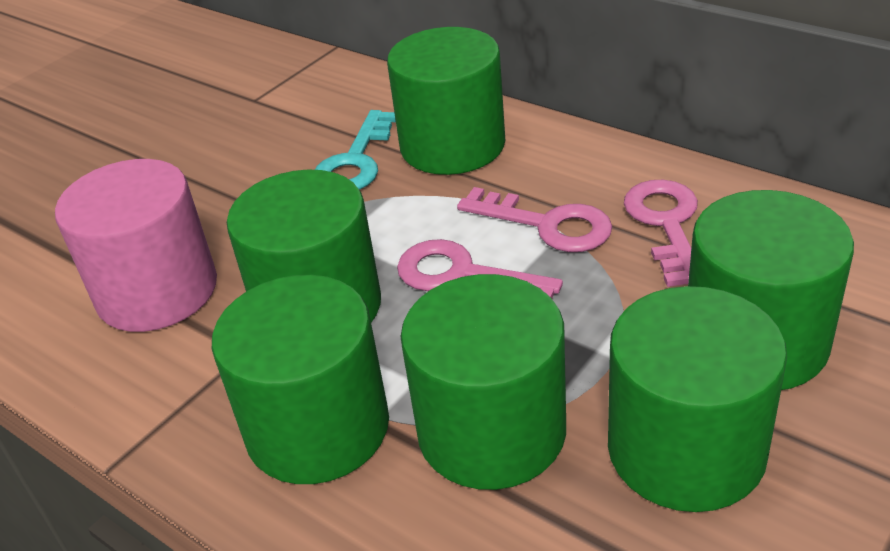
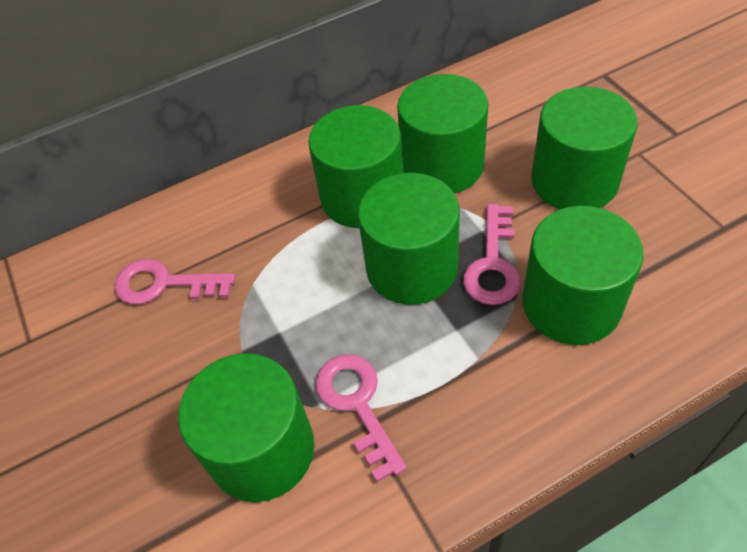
pink cylinder: [55,159,217,332] = 1 -> none = 0
turquoise key: [315,110,396,190] = 1 -> none = 0

